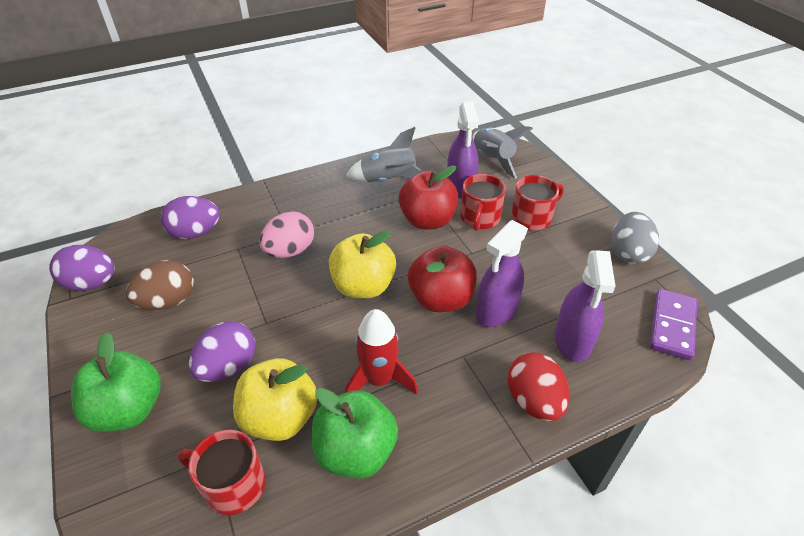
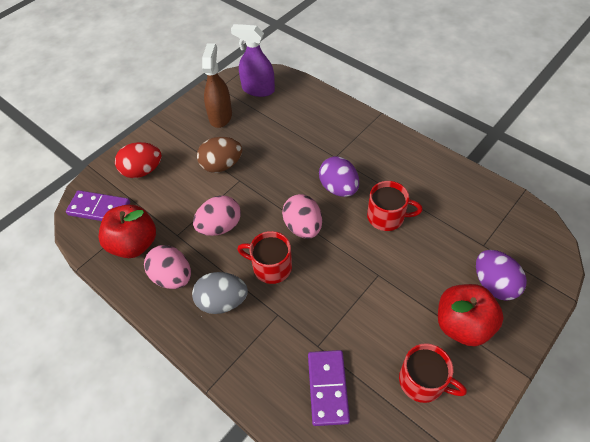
brown spray bottle: none = 0 -> [202,43,232,128] = 1
green apple: [71,332,161,432] [312,388,398,479] = 2 -> none = 0
grey rocket: [346,127,424,182] [473,126,533,179] = 2 -> none = 0
pink egg: [259,211,314,258] = 1 -> [144,245,191,289] [193,195,241,236] [282,194,322,239] = 3
purple domino: [650,289,697,360] = 1 -> [66,190,130,221] [308,350,350,426] = 2
purple egg: [49,245,115,291] [161,196,220,239] [189,321,255,382] = 3 -> [319,156,359,197] [476,250,527,301] = 2
purple spray bottle: [447,101,479,199] [476,220,528,327] [555,250,616,362] = 3 -> [231,24,275,97] = 1
red rocket: [345,309,418,395] = 1 -> none = 0
yellow apple: [233,358,317,441] [329,230,396,299] = 2 -> none = 0

